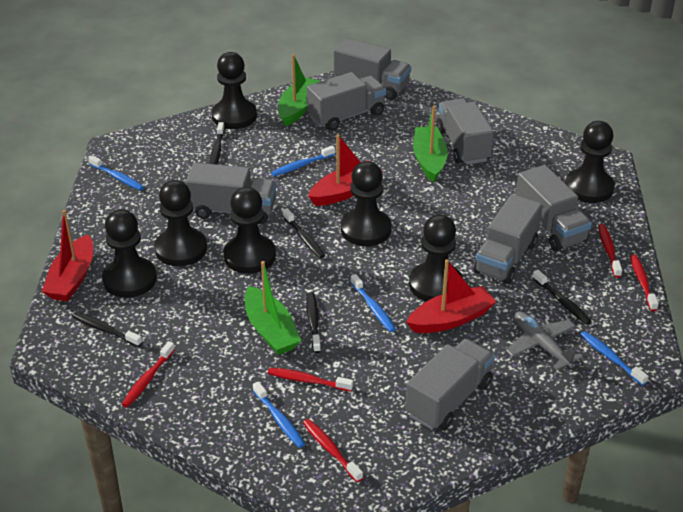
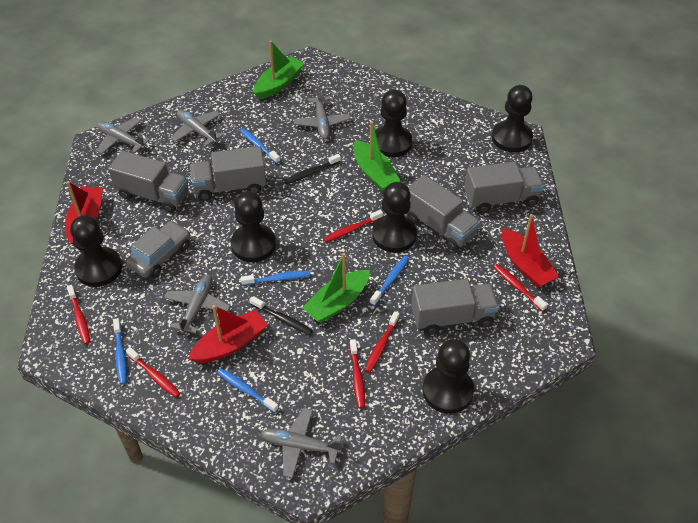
black pawn: [102,209,157,298] [155,180,207,266] [212,52,257,129] [223,187,276,274] [341,161,392,246] [409,214,463,302] [565,121,615,203] = 7 -> [70,215,122,287] [231,191,276,262] [372,182,417,253] [375,90,412,157] [423,339,474,414] [492,85,533,152] = 6
black toothbrush: [72,312,142,347] [210,122,225,165] [283,208,325,259] [306,292,321,353] [532,270,591,325] = 5 -> [250,296,313,335] [284,154,341,184] = 2
grey car: none = 0 -> [126,221,190,278] = 1
grey plane: [506,311,583,370] = 1 -> [96,117,151,154] [164,274,230,334] [171,109,224,146] [261,408,342,478] [293,87,351,139] = 5
grey truck: [186,163,277,224] [307,72,386,131] [334,38,411,100] [405,339,495,430] [436,98,494,165] [474,194,542,284] [516,165,592,251] = 7 -> [108,151,189,213] [190,146,266,201] [407,175,480,251] [411,279,499,335] [464,162,544,213] = 5
red toothbrush: [122,341,175,407] [268,368,353,392] [303,419,363,482] [598,224,622,278] [630,254,659,311] = 5 -> [67,285,91,344] [126,347,180,398] [323,210,383,242] [350,339,365,409] [364,311,400,373] [494,264,548,312] = 6

